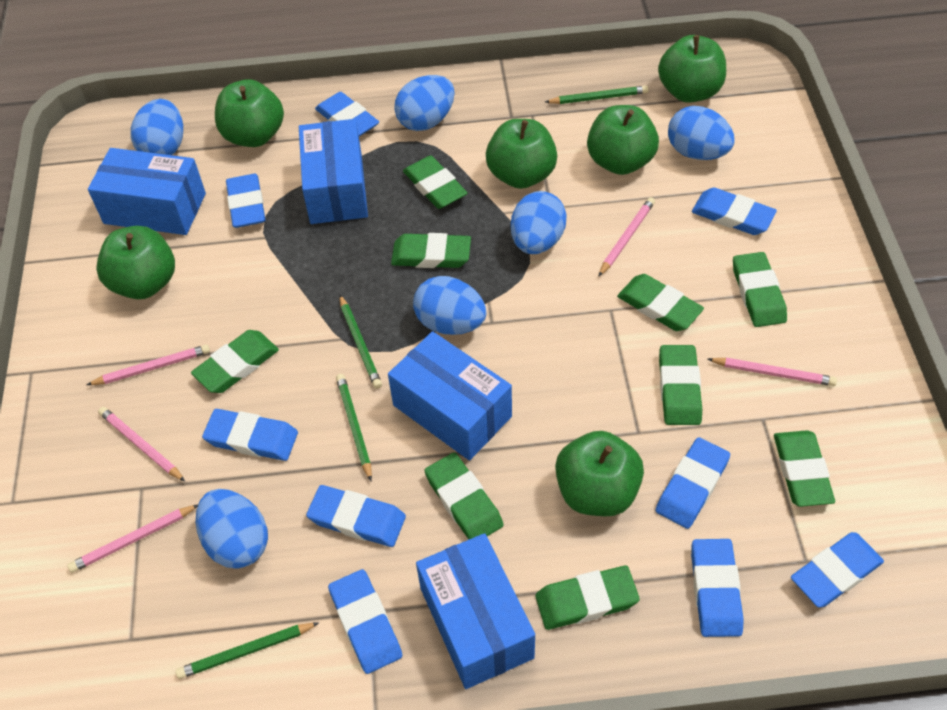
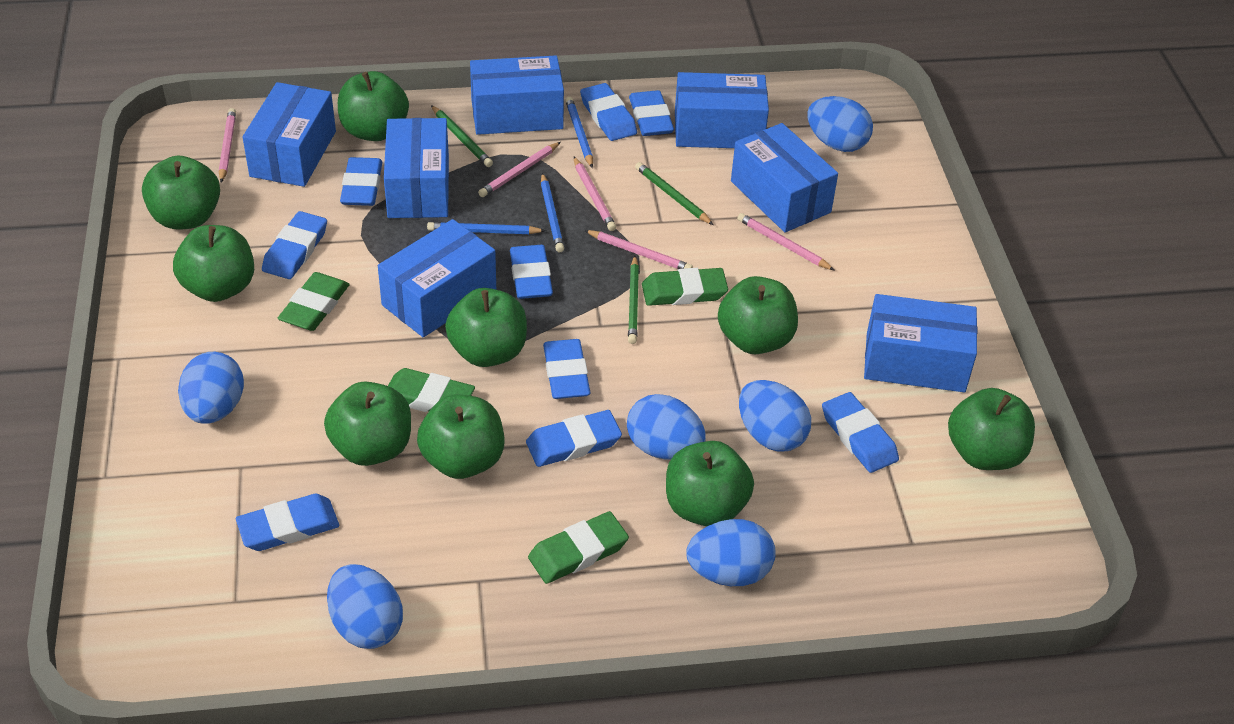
blue box: [88,148,206,235] [299,119,368,224] [388,331,512,461] [416,533,535,689] = 4 -> [243,82,336,187] [378,219,496,337] [384,118,449,218] [470,55,564,135] [675,72,769,148] [731,123,838,233] [864,294,977,392] = 7
blue pencil: none = 0 -> [427,222,546,234] [541,173,564,252] [565,97,593,168] = 3
green apple: [96,226,175,299] [215,79,284,147] [486,119,557,189] [555,431,644,516] [587,105,659,175] [658,35,726,103] = 6 -> [142,156,220,229] [173,225,254,302] [324,381,411,466] [338,71,409,141] [417,395,504,479] [445,288,527,367] [666,441,754,526] [718,276,798,354] [948,388,1035,470] = 9
green eraser: [191,330,279,393] [391,233,471,268] [403,155,468,209] [425,453,504,539] [535,565,640,630] [617,274,704,331] [659,345,702,425] [733,252,787,327] [774,430,835,507] = 9 -> [278,272,350,331] [388,368,475,412] [528,511,629,584] [642,268,728,306] = 4
green pencil: [176,622,319,679] [336,374,372,481] [340,295,382,389] [545,86,648,104] = 4 -> [431,105,493,167] [628,256,639,344] [635,162,713,225] = 3

